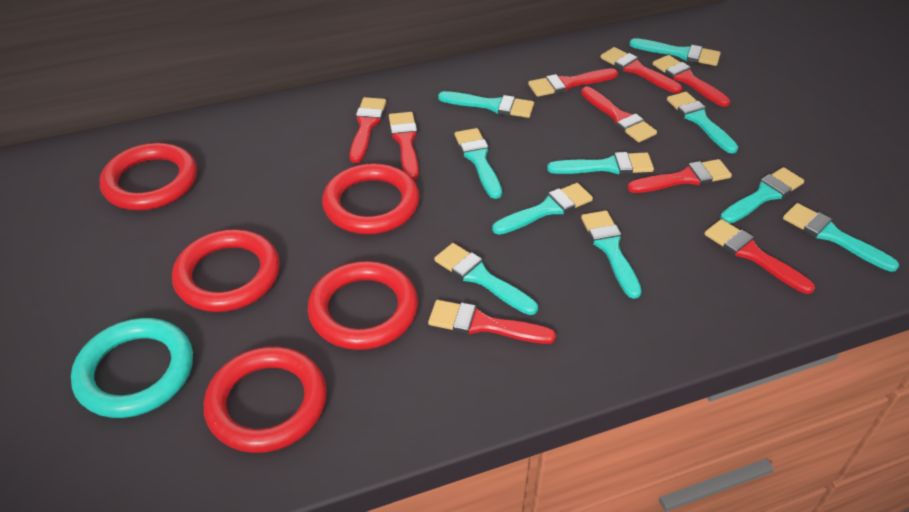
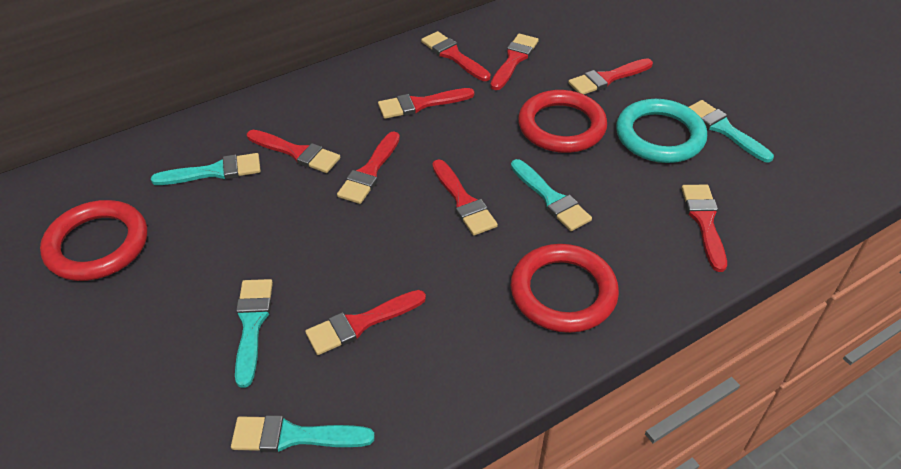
red ring: [100,143,197,210] [172,229,280,312] [204,347,327,453] [308,261,418,350] [322,163,420,234] = 5 -> [40,200,147,281] [510,244,619,333] [518,90,607,153] = 3
turquoise brush: [434,243,538,315] [438,91,534,118] [455,128,502,199] [492,183,593,235] [547,152,654,175] [581,211,642,299] [629,38,721,66] [667,92,738,154] [720,167,804,224] [783,203,899,272] = 10 -> [151,153,261,185] [231,415,375,452] [235,279,273,388] [511,159,592,231] [689,100,774,162] = 5

